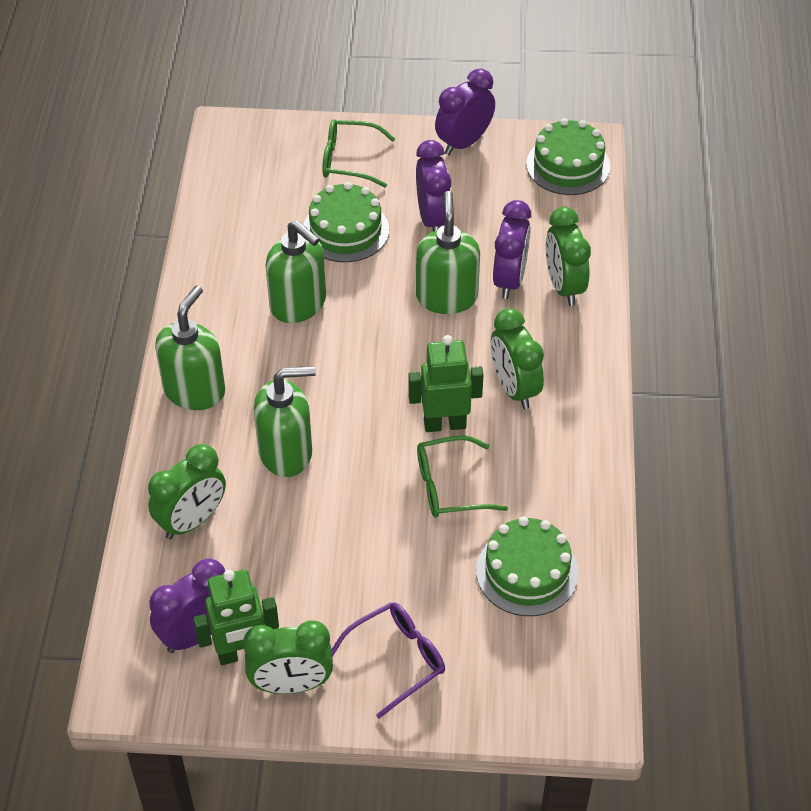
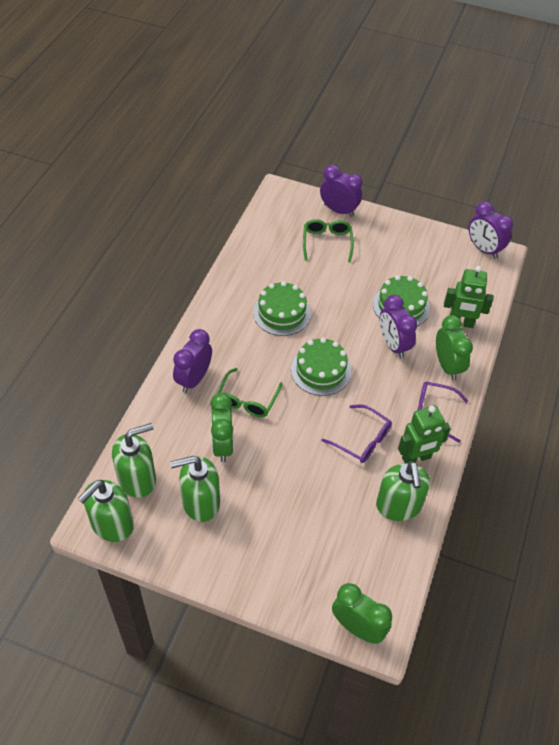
green clock: [148,444,226,539] [243,620,333,694] [491,308,544,409] [546,207,591,306] = 4 -> [210,393,233,462] [332,583,392,644] [436,315,473,380] = 3
purple glasses: [332,602,445,718] = 1 -> [321,404,392,463] [418,381,468,443] = 2

